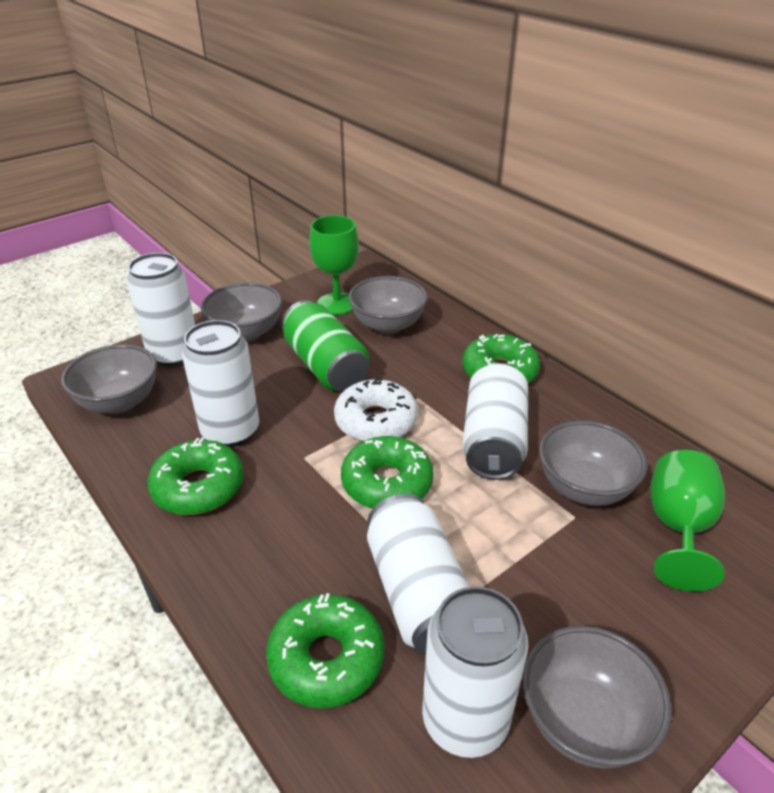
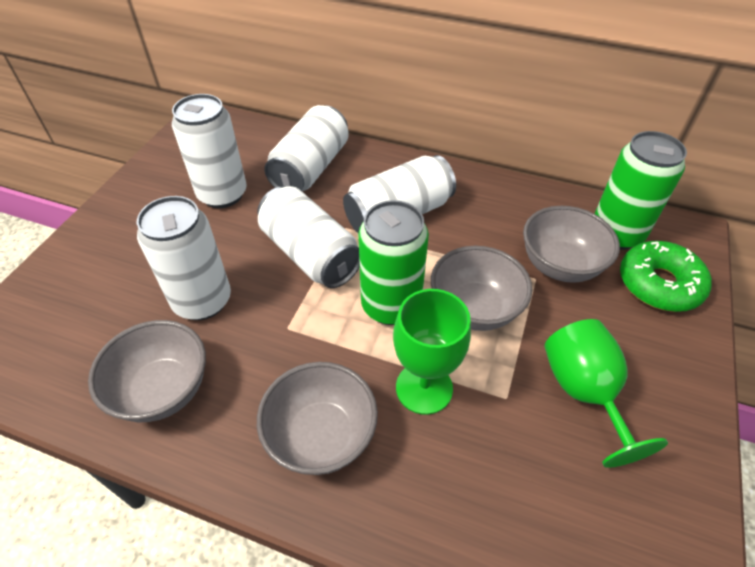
green can: [282,300,369,391] = 1 -> [358,200,429,325] [594,131,687,250] = 2
green donut: [148,437,244,515] [266,593,385,708] [341,436,434,509] [462,334,540,384] = 4 -> [620,241,712,312] = 1
grey bowl: [61,344,157,414] [201,282,282,342] [349,276,428,334] [523,626,671,769] [539,420,647,506] = 5 -> [88,320,206,422] [257,362,378,475] [431,246,532,331] [523,206,620,283] = 4
white donut: [334,377,418,441] = 1 -> none = 0

